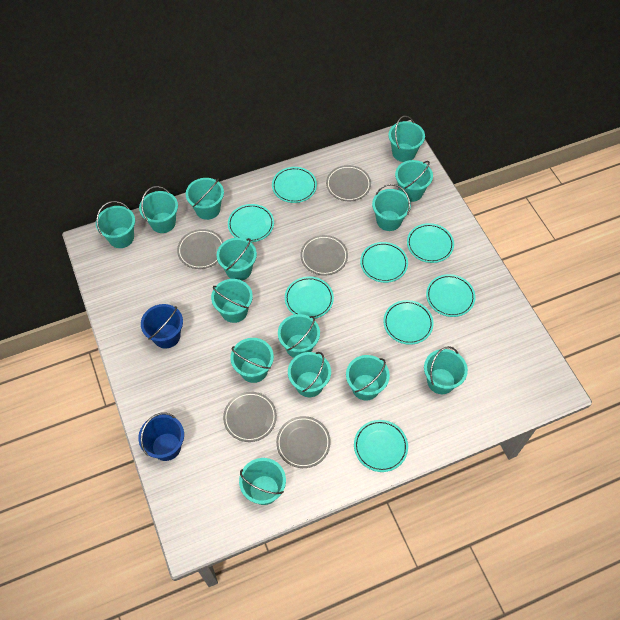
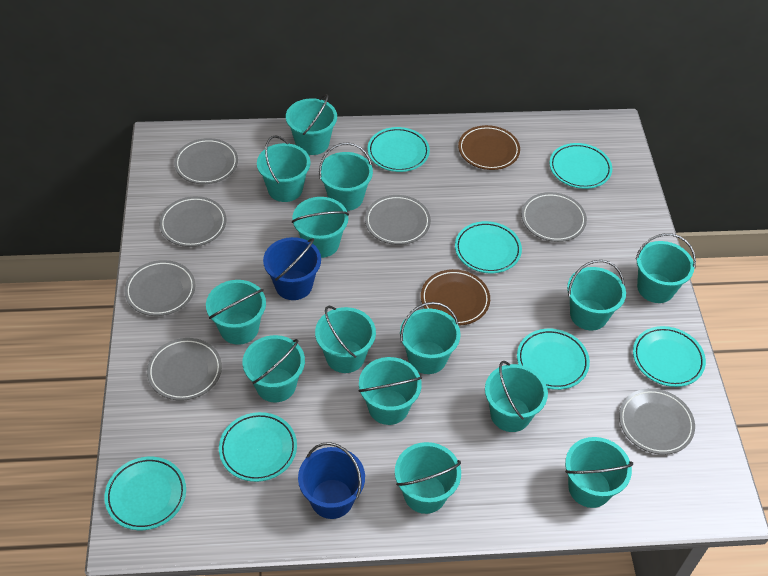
brown plate: none = 0 -> [421,269,490,326] [458,125,520,170] = 2
grey plate: [177,229,223,269] [223,392,277,442] [276,416,331,468] [300,235,348,275] [326,165,371,201] = 5 -> [124,260,195,316] [147,338,222,401] [159,196,226,247] [174,138,238,184] [365,195,431,245] [521,192,587,242] [619,388,695,455] = 7
turquoise plate: [228,204,274,242] [272,167,317,203] [285,276,334,319] [354,420,408,472] [360,242,408,283] [383,300,434,345] [407,223,454,263] [426,274,475,317] = 8 -> [104,457,186,530] [219,412,297,482] [368,127,430,172] [455,221,522,273] [517,329,590,390] [549,143,612,189] [633,326,706,387] = 7

